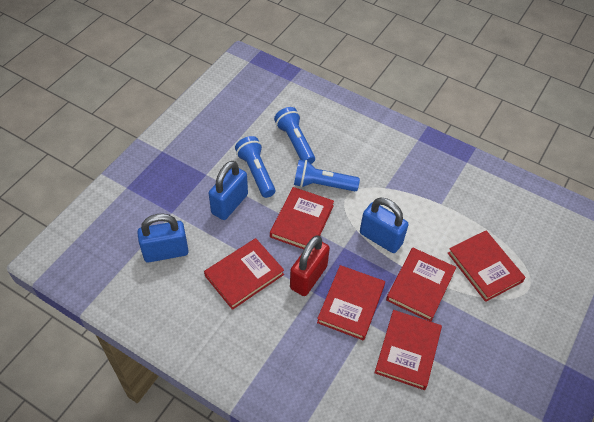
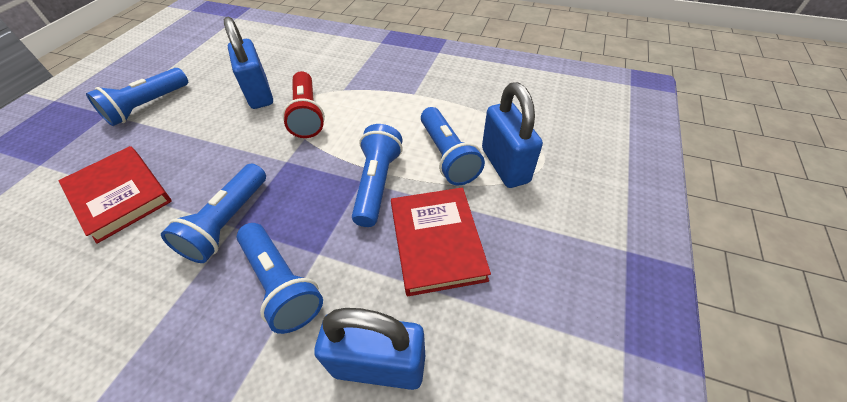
blue flashlight: [235,136,275,198] [274,107,315,164] [294,160,360,191] = 3 -> [86,68,188,126] [161,164,266,263] [237,223,323,334] [352,124,403,227] [421,107,485,185] = 5
red book: [204,238,284,310] [270,187,334,249] [317,265,385,341] [374,310,442,390] [386,248,456,322] [448,231,526,302] = 6 -> [59,146,172,244] [391,187,491,296] = 2
red flashlight: none = 0 -> [282,71,325,138] = 1
red padlock: [290,235,330,296] = 1 -> none = 0

